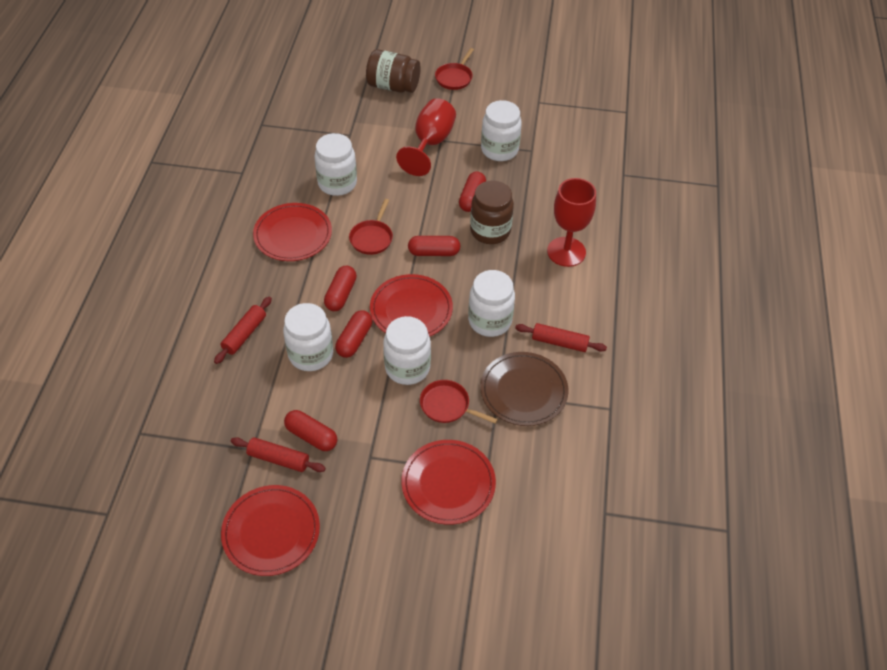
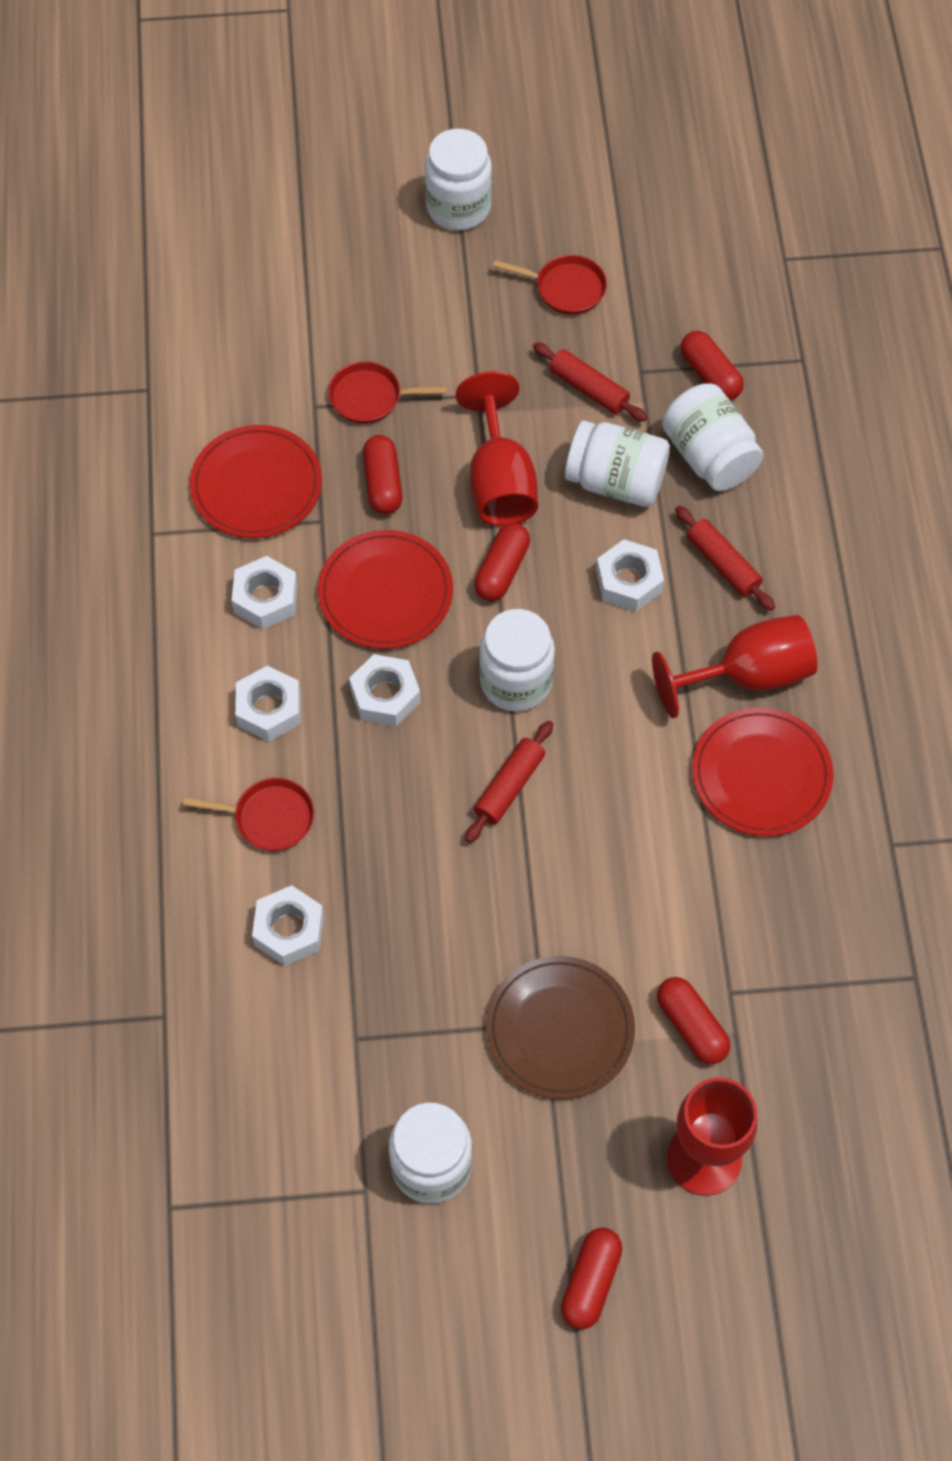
brown jar: [366,49,421,93] [470,180,514,244] = 2 -> none = 0
red goblet: [396,98,456,176] [547,178,596,267] = 2 -> [456,371,538,526] [652,615,817,718] [667,1077,758,1196] = 3
red plate: [221,485,320,576] [253,203,332,261] [370,274,453,336] [401,440,496,525] = 4 -> [190,425,322,538] [318,530,453,649] [692,707,834,836] = 3
white nut: none = 0 -> [231,556,298,629] [235,666,301,742] [252,885,324,966] [349,654,421,727] [596,539,664,612] = 5

